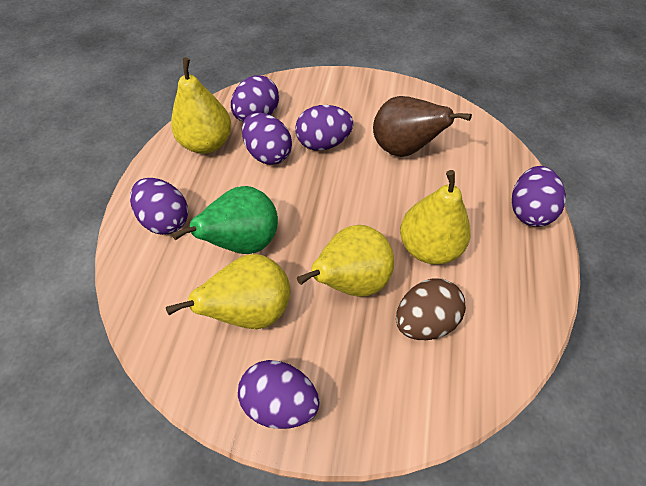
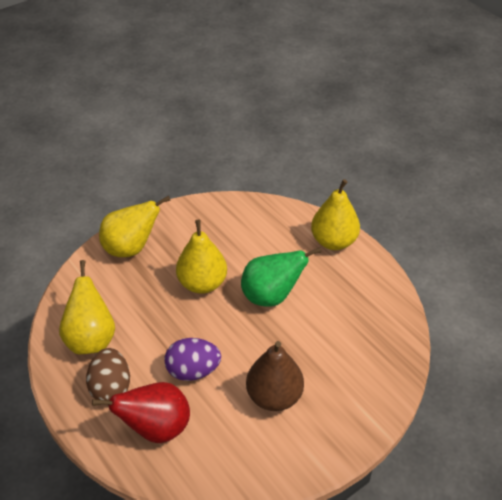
purple egg: [130,178,188,235] [231,75,279,122] [238,360,320,429] [242,112,292,165] [295,105,353,151] [512,166,566,227] = 6 -> [164,338,221,381] = 1
red pear: none = 0 -> [92,382,190,443] = 1

